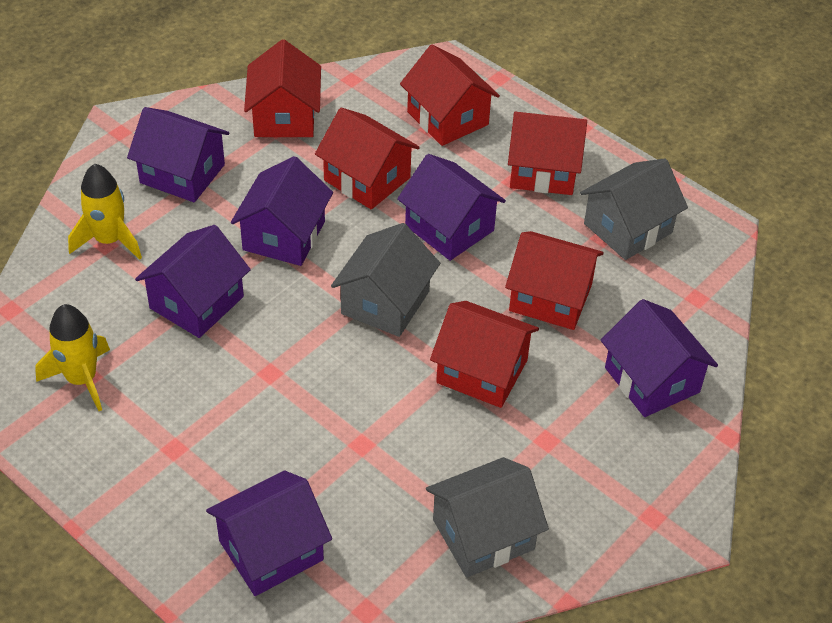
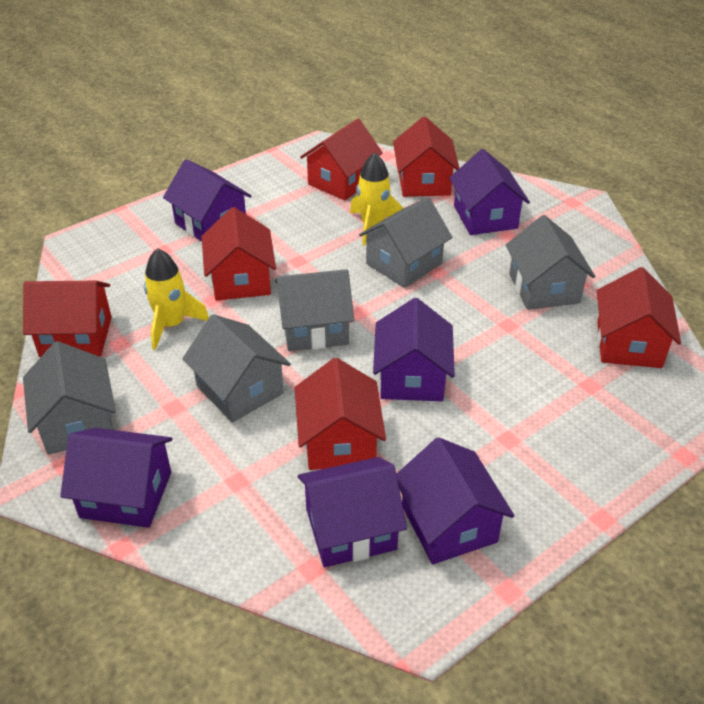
grey house: [331,223,440,337] [426,457,549,578] [580,158,688,260] = 3 -> [23,341,116,455] [182,314,291,423] [275,269,354,351] [359,197,452,288] [506,215,595,310] = 5

